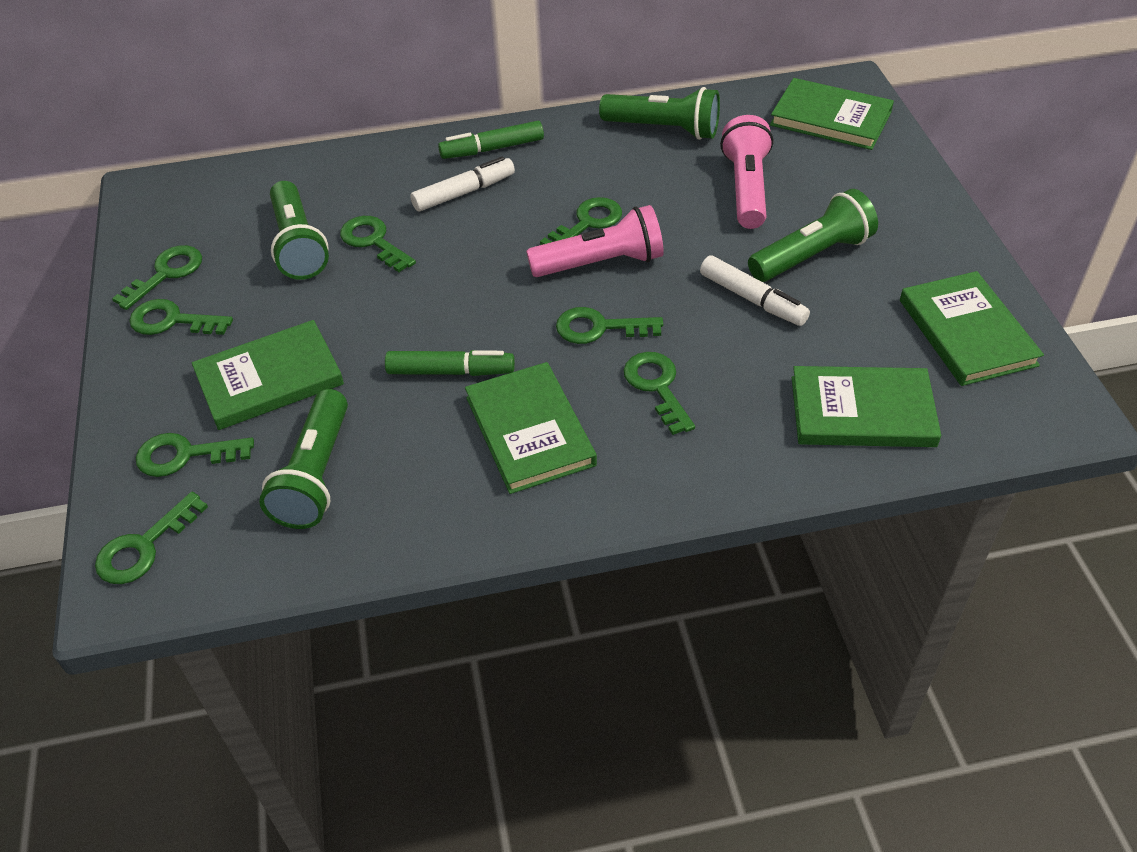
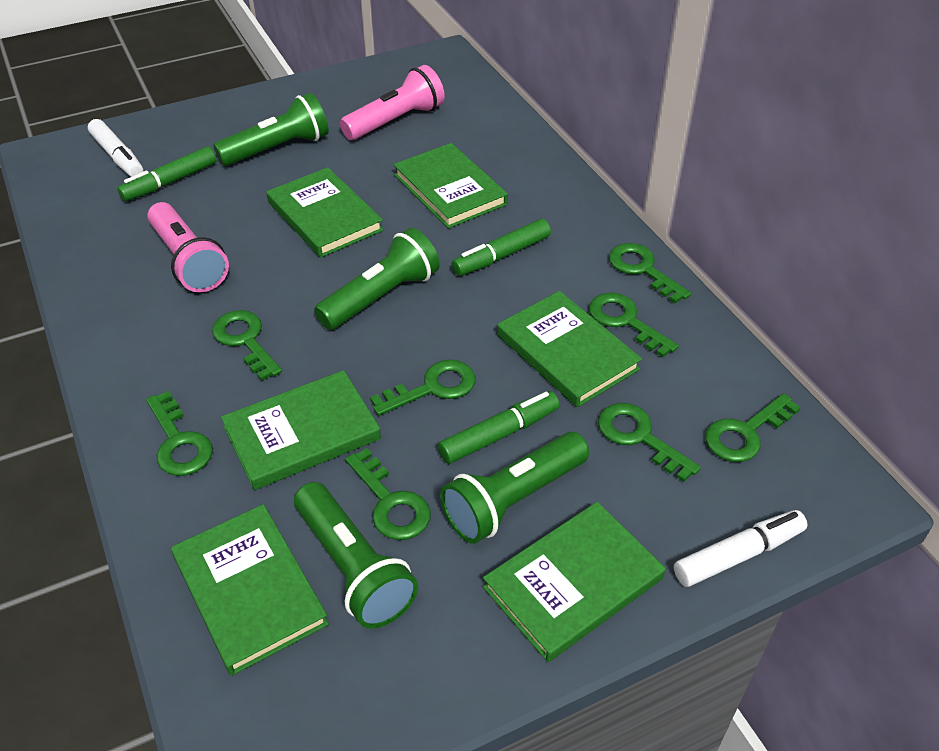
green book: [192,320,344,430] [465,362,597,494] [770,78,894,150] [792,366,941,447] [900,271,1044,386] = 5 -> [171,504,329,676] [221,370,381,490] [267,167,384,258] [394,143,508,229] [483,502,665,662] [497,291,642,407] = 6
green marker: [385,350,515,376] [438,121,544,159] = 2 -> [117,146,216,201] [438,391,560,464] [452,219,551,276] = 3

